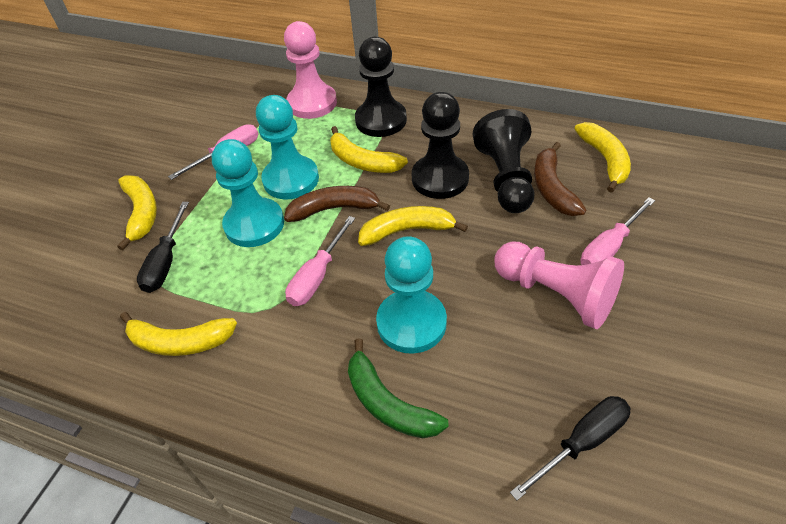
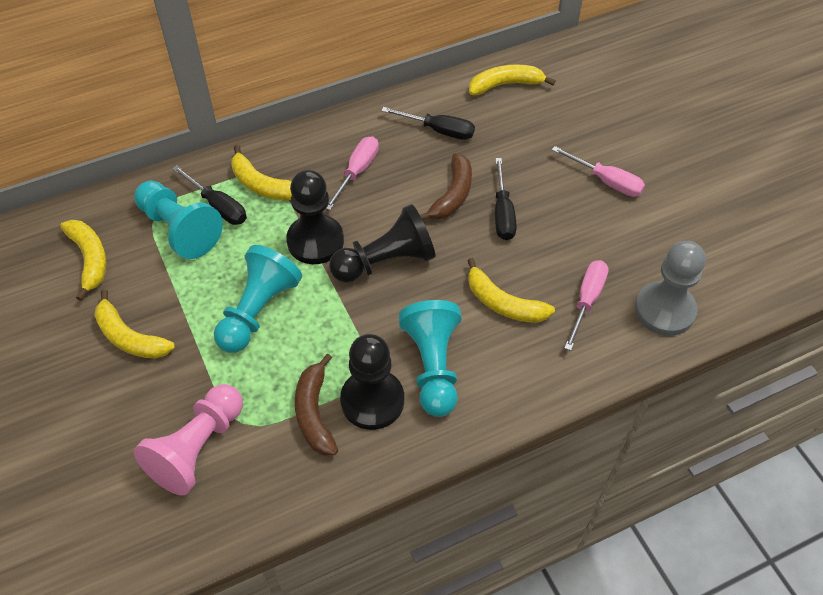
black screwdriver: [137,202,189,293] [510,396,631,500] = 2 -> [172,165,247,225] [381,107,475,140] [495,158,517,240] = 3
green banana: [348,338,449,438] = 1 -> none = 0
grey pawn: none = 0 -> [635,241,706,336] = 1
pink pawn: [284,21,337,119] [494,241,624,329] = 2 -> [134,384,243,496] = 1

